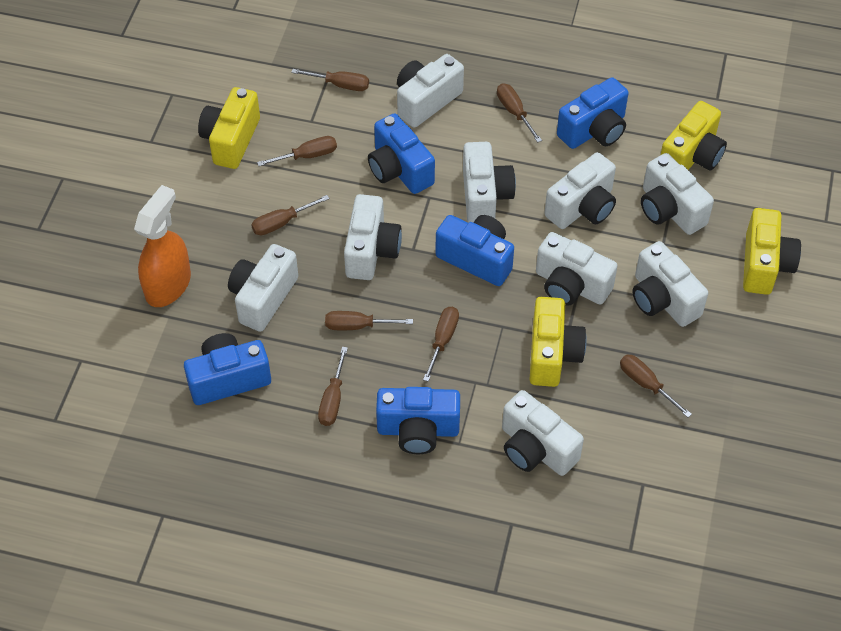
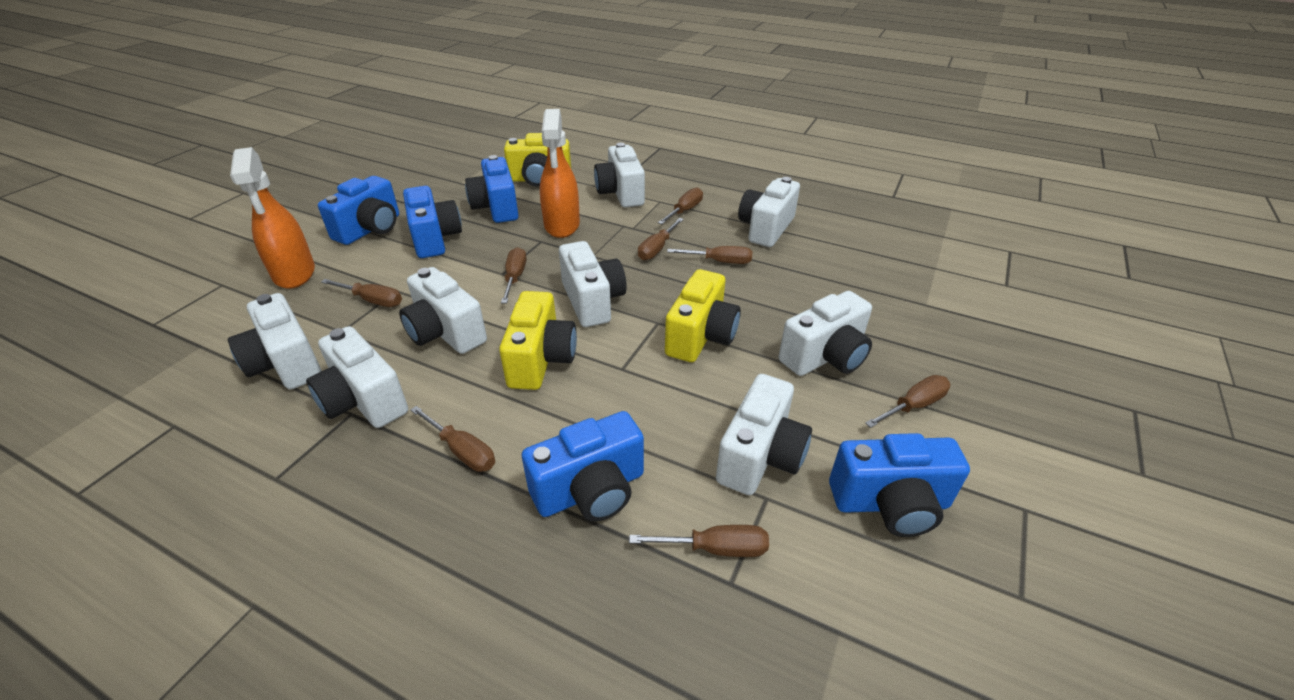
orange spray bottle: [134,185,191,307] = 1 -> [230,147,315,289] [540,109,580,238] = 2
white camera: [228,244,298,332] [344,194,402,280] [397,54,464,128] [463,142,516,223] [502,390,584,476] [536,232,617,306] [544,152,616,229] [632,241,708,327] [641,153,714,235] = 9 -> [228,293,322,390] [306,326,408,428] [399,267,487,354] [559,241,627,327] [594,143,645,208] [716,374,812,495] [738,177,800,247] [779,291,872,376] = 8
yellow camera: [198,87,260,169] [530,297,587,387] [661,101,727,171] [743,208,801,295] = 4 -> [499,291,577,390] [504,133,571,187] [665,269,741,362] = 3

